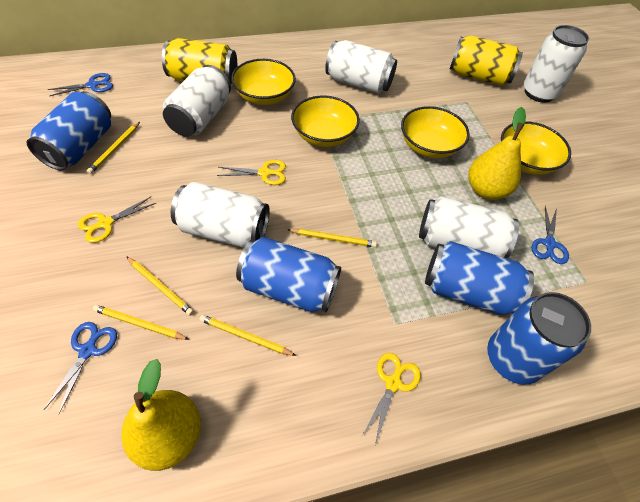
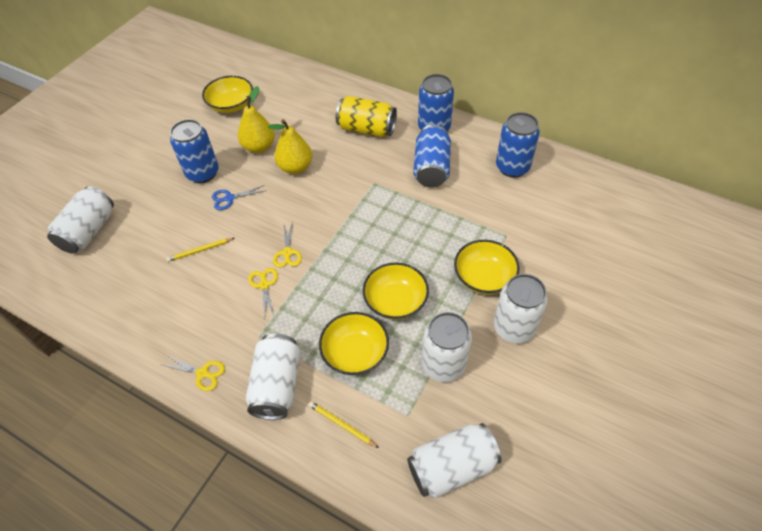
blue scissors: [44,322,117,415] [48,73,113,96] [532,206,569,264] = 3 -> [212,185,265,210] = 1
yellow can: [162,38,237,84] [450,35,523,86] = 2 -> [336,96,397,137] = 1
yellow pencil: [87,122,140,174] [93,305,190,340] [126,256,194,316] [199,315,296,356] [288,229,377,247] = 5 -> [166,238,234,262] [309,401,379,448] = 2

